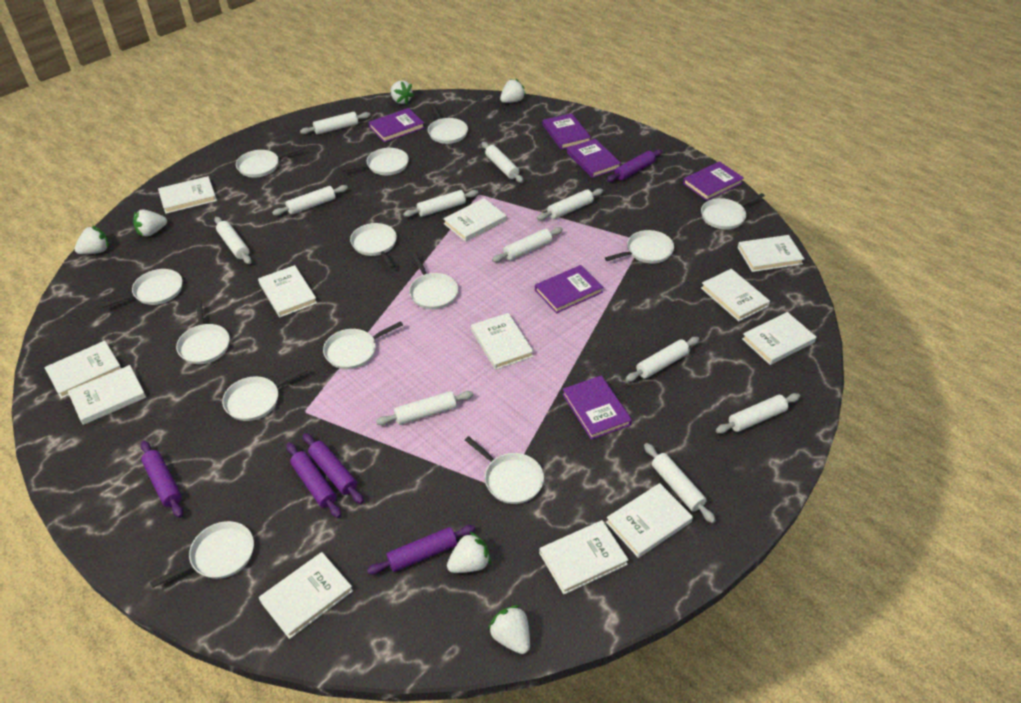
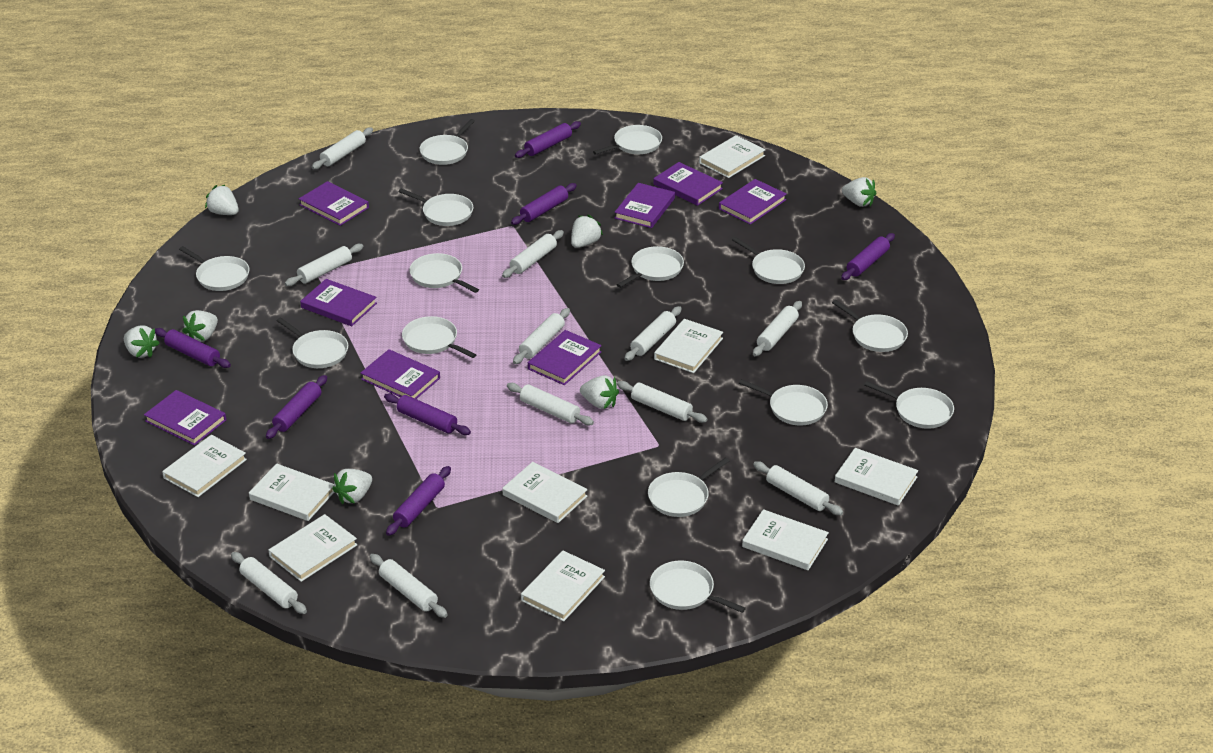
purple book: [369,108,425,142] [535,265,603,314] [542,113,591,150] [562,375,632,440] [567,139,621,178] [683,161,744,201] = 6 -> [144,390,226,446] [299,181,369,226] [300,279,377,326] [361,349,440,399] [528,330,602,385] [614,183,675,228] [653,162,723,206] [719,179,786,225] = 8
purple rolling pin: [140,441,183,518] [287,442,341,518] [303,433,364,504] [367,525,475,575] [607,149,663,182] = 5 -> [155,328,231,368] [266,375,327,439] [384,393,471,435] [386,466,451,536] [511,183,577,225] [515,121,581,158] [841,233,895,280] = 7
white book: [44,341,121,399] [68,365,146,425] [158,176,217,214] [258,265,317,317] [259,552,353,639] [443,198,506,242] [471,313,534,370] [539,520,629,594] [606,483,693,558] [701,269,770,321] [738,235,805,272] [742,312,816,365] = 12 -> [162,435,247,497] [249,463,334,521] [268,514,357,582] [502,462,588,523] [521,551,605,621] [654,319,723,373] [699,135,765,178] [742,509,829,570] [835,448,918,506] = 9
white pan: [101,269,182,308] [150,521,254,588] [176,300,230,364] [222,367,308,421] [236,147,303,178] [323,321,403,369] [341,148,409,175] [350,223,397,268] [409,253,458,309] [428,103,468,144] [465,436,544,504] [605,230,674,264] [701,193,765,230] = 13 -> [179,246,249,291] [277,318,348,368] [399,189,473,226] [402,316,476,358] [409,253,479,293] [419,119,475,165] [593,125,662,155] [617,246,684,288] [648,457,729,517] [650,561,746,613] [732,237,805,284] [739,379,828,425] [832,300,908,352] [864,381,954,429] = 14
white strawberry: [75,225,109,254] [133,210,167,237] [391,80,414,105] [447,531,491,573] [488,605,530,654] [500,79,526,103] = 6 -> [124,325,160,358] [182,310,218,342] [205,185,239,215] [332,469,372,504] [571,215,603,248] [580,375,619,409] [842,177,876,207] = 7

